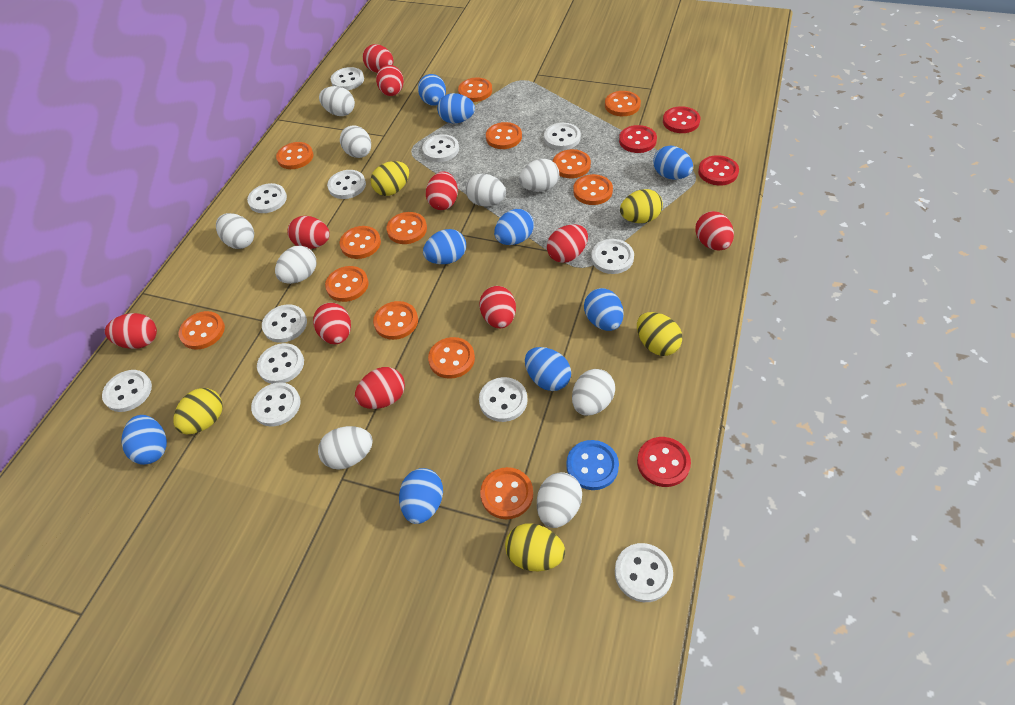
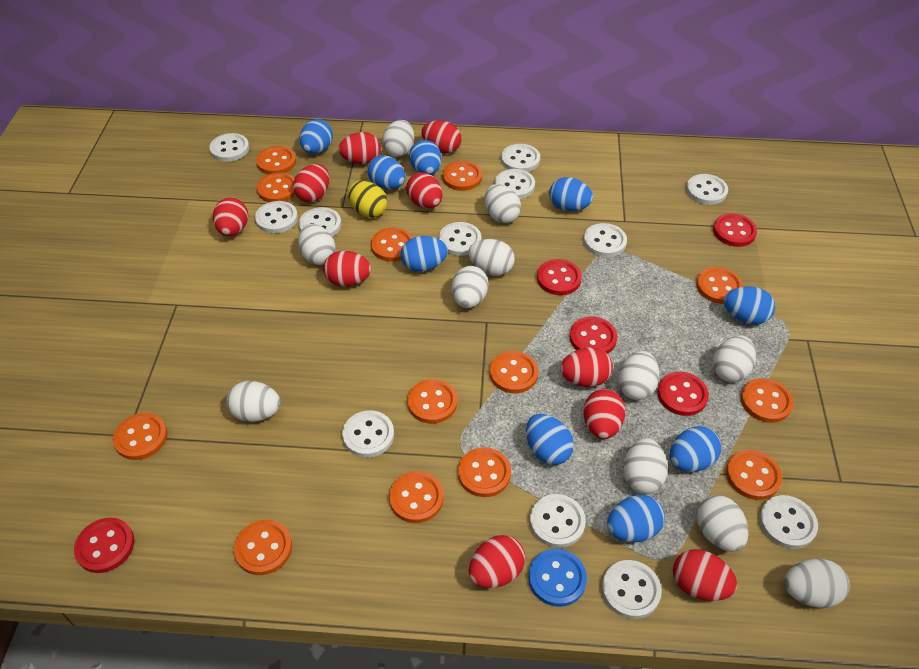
red button: [619,125,657,153] [637,437,691,487] [663,106,701,133] [698,155,739,185] = 4 -> [74,518,134,573] [537,259,582,295] [570,317,617,354] [657,372,709,416] [713,213,757,247] = 5
white egg: [216,213,254,249] [275,246,316,284] [318,426,373,470] [319,86,355,116] [340,125,371,158] [465,174,506,206] [519,159,559,192] [537,472,582,528] [572,369,615,416] = 9 -> [226,381,281,422] [298,224,336,265] [382,120,414,157] [452,266,488,308] [468,239,515,276] [485,184,521,223] [618,351,659,400] [623,438,668,494] [696,495,748,552] [713,335,756,382] [784,558,850,608] = 11
yellow egg: [173,388,223,434] [371,161,409,196] [505,523,565,571] [620,189,663,223] [637,312,682,356] = 5 -> [348,181,387,218] = 1

